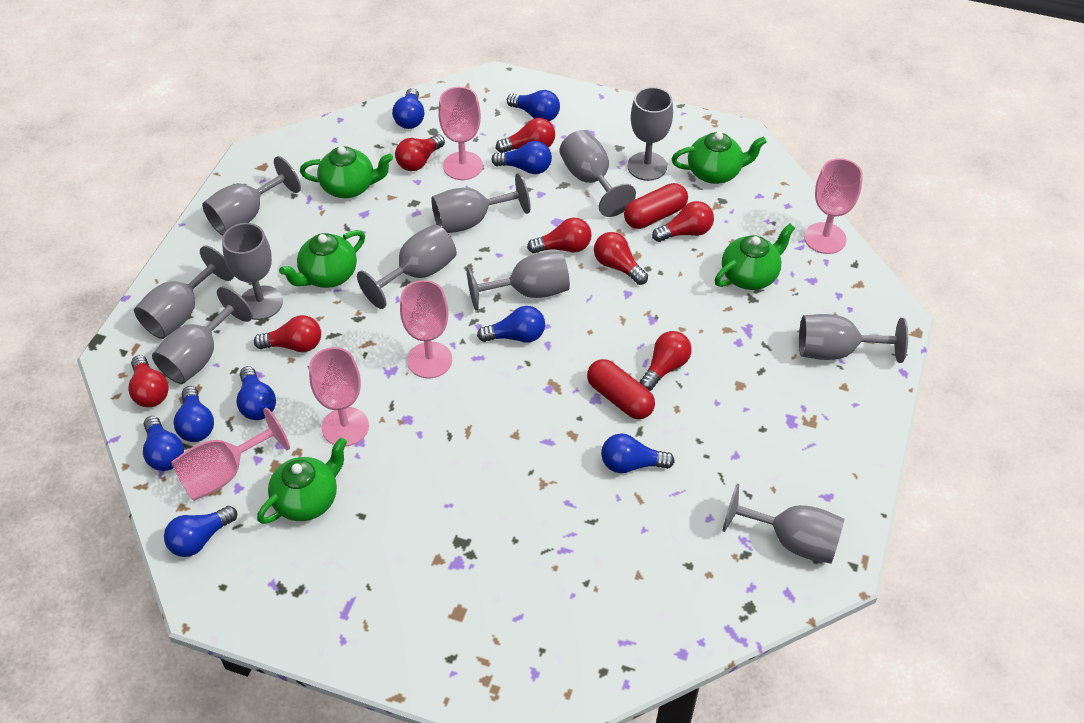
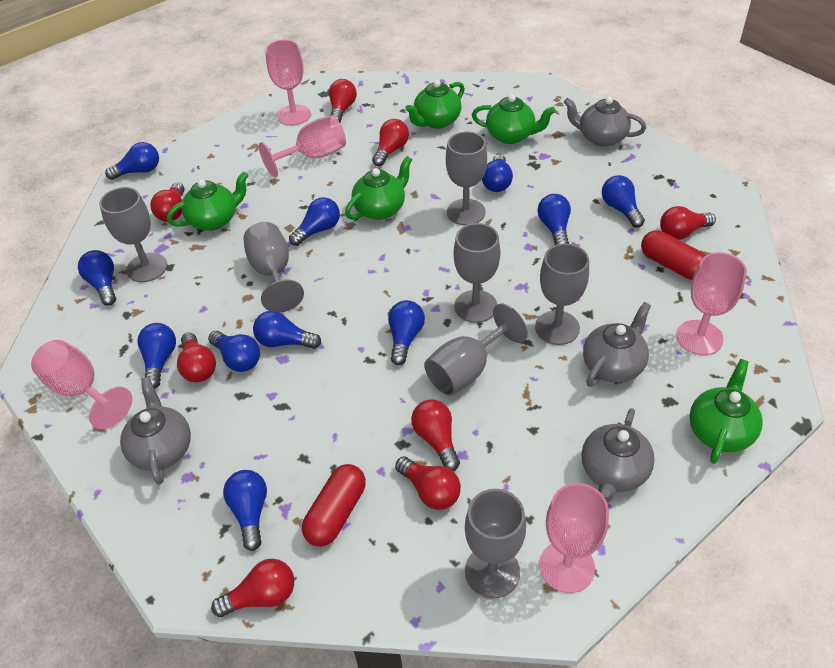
blue light bulb: [143,416,184,471] [164,506,237,557] [173,386,214,442] [236,366,276,420] [392,88,425,129] [477,306,545,343] [491,141,552,174] [507,90,560,121] [601,433,675,473] = 9 -> [78,250,116,306] [105,142,159,180] [137,323,176,389] [208,331,260,372] [223,470,267,551] [253,311,321,349] [289,197,340,246] [388,300,425,365] [482,154,513,192] [538,194,571,245] [602,175,645,228] = 11
grey goblet: [134,246,234,339] [152,286,253,384] [202,156,301,235] [222,223,283,320] [357,224,457,309] [431,173,531,233] [467,251,570,311] [559,130,636,217] [627,87,673,181] [722,484,844,564] [799,314,908,363] = 11 -> [99,187,167,282] [244,222,304,312] [424,303,528,396] [446,131,487,226] [453,223,500,323] [465,489,526,599] [535,243,589,345] = 7
grey teapot: none = 0 -> [120,377,191,485] [564,96,646,147] [582,408,655,502] [583,302,651,387] = 4

